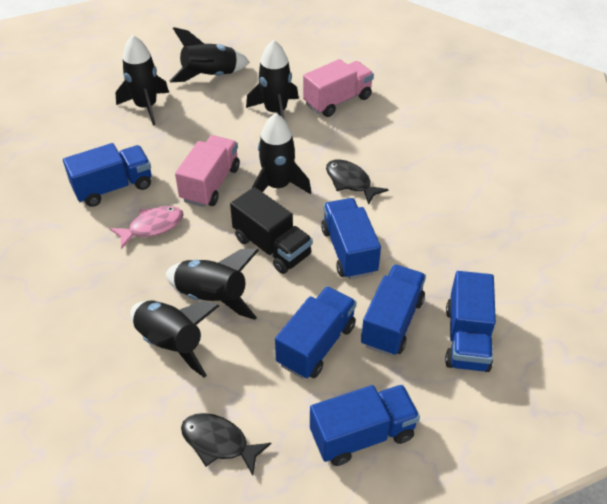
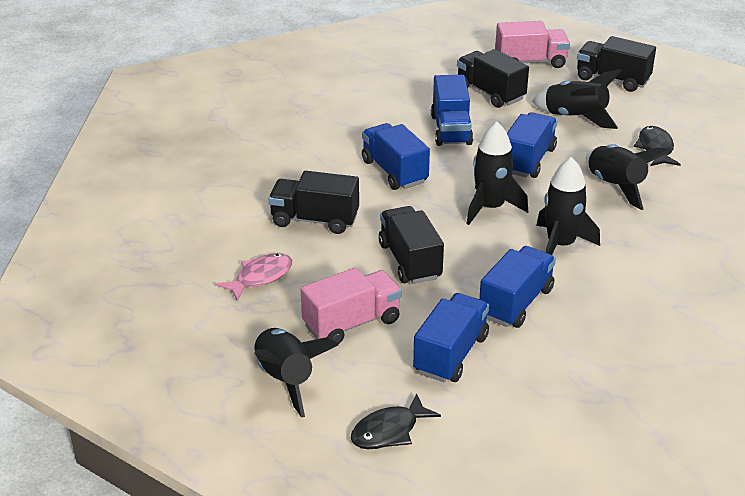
black rocket: [115,35,169,125] [130,300,219,378] [166,249,259,320] [170,27,249,82] [246,40,299,119] [252,113,311,194] = 6 -> [254,328,338,418] [466,122,528,225] [532,69,622,129] [536,157,600,255] [585,144,671,210] = 5
black truck: [230,187,313,274] = 1 -> [268,171,359,234] [379,206,444,284] [457,49,529,108] [577,36,656,92] = 4
blue truck: [63,143,151,207] [275,286,357,379] [310,384,420,466] [321,198,381,279] [361,265,426,356] [445,271,496,372] = 6 -> [362,123,430,190] [413,293,489,382] [431,75,473,146] [479,246,556,328] [507,112,557,178] = 5

